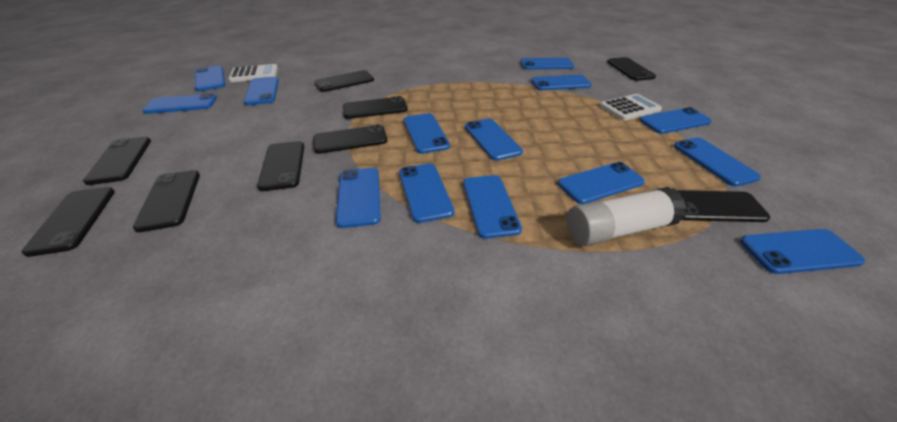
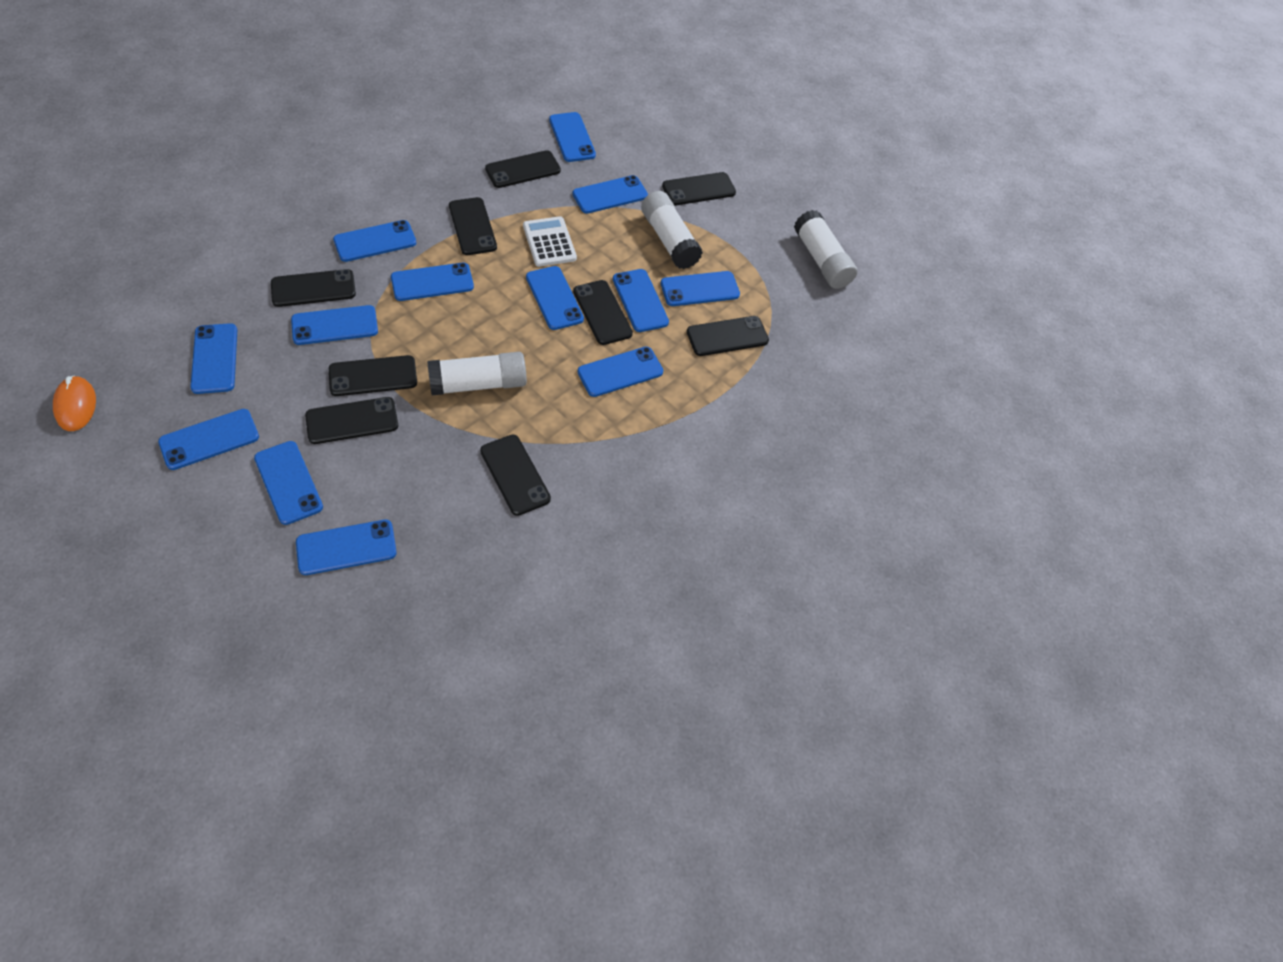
blue phone: [143,93,217,114] [195,66,225,91] [244,77,279,105] [336,168,381,228] [399,164,454,223] [404,113,450,154] [463,175,522,239] [465,119,523,161] [520,58,574,70] [531,75,592,90] [558,162,645,204] [640,107,712,134] [674,138,761,187] [740,229,865,274] = 14 -> [158,409,259,470] [190,323,237,394] [254,441,323,525] [291,305,378,345] [296,520,397,575] [333,220,416,262] [391,263,474,301] [526,266,584,330] [549,112,596,162] [573,175,648,214] [578,347,663,397] [613,269,669,332] [661,271,740,306] = 13
orange mouse: none = 0 -> [53,376,96,431] = 1
white calculator: [228,64,278,82] [600,94,662,121] = 2 -> [523,216,577,267] = 1
white glue stick: [567,187,687,246] = 1 -> [427,352,527,396] [641,191,703,269] [794,210,857,289] = 3

